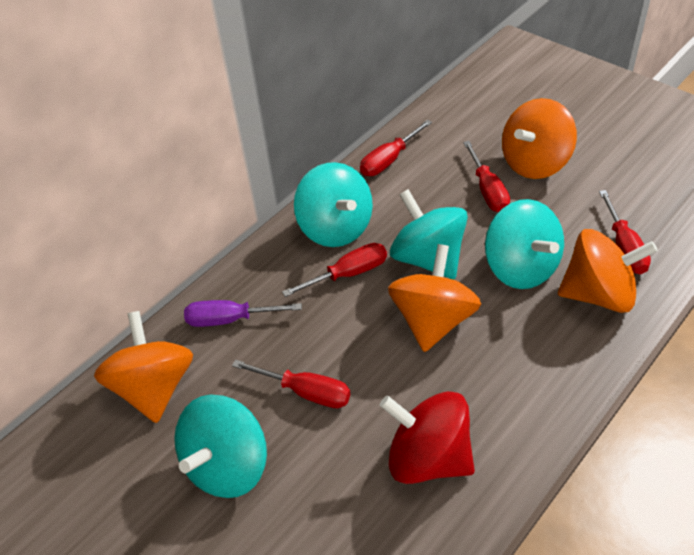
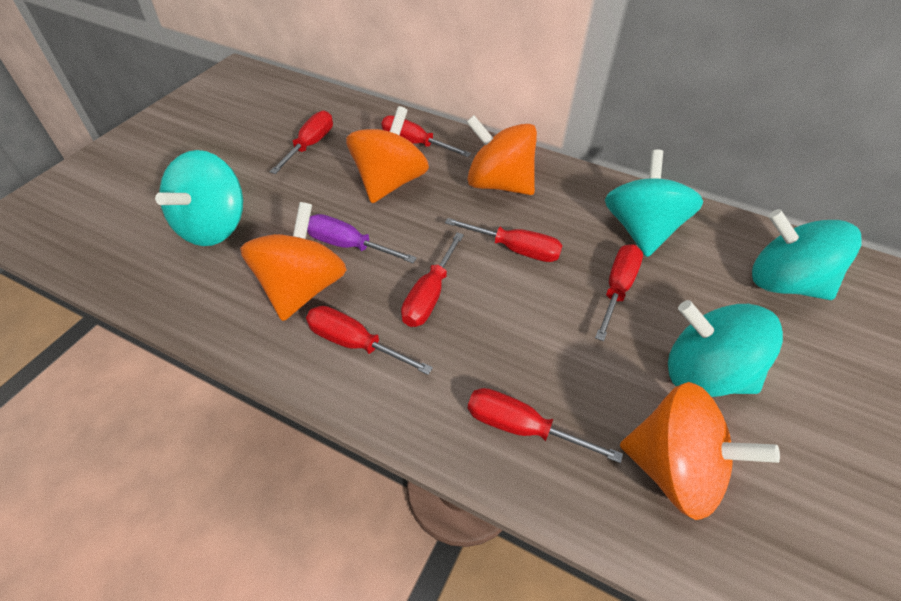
red screwdriver: [232,360,351,408] [282,243,387,297] [360,120,432,176] [463,141,510,212] [599,190,651,274] = 5 -> [269,111,333,174] [306,306,433,375] [381,115,471,157] [401,232,464,327] [445,218,563,262] [468,388,623,463] [595,244,643,341] = 7
red spinning top: [380,391,475,484] = 1 -> none = 0

